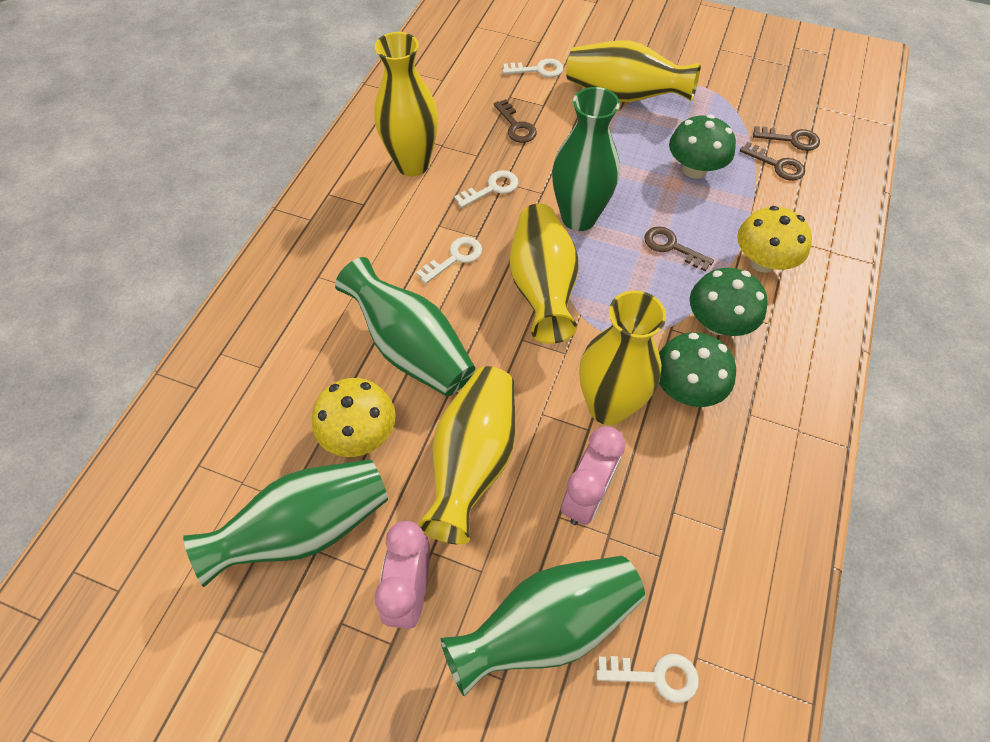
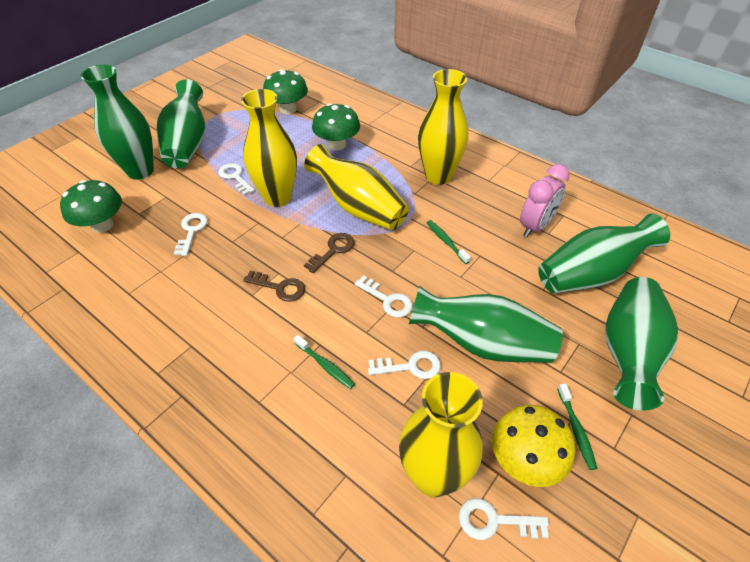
brown key: [494,99,537,143] [644,226,714,271] [740,142,805,181] [753,126,820,151] = 4 -> [243,270,305,302] [304,233,355,273] = 2
green toothbrush: none = 0 -> [294,335,355,389] [427,220,471,264] [557,383,598,470] = 3
green vase: [183,459,388,587] [335,257,475,396] [440,556,645,696] [552,87,620,231] = 4 -> [80,64,154,180] [156,79,205,168] [409,286,563,363] [538,213,670,294] [605,277,679,411] = 5
pink clock: [375,521,430,629] [561,426,625,525] = 2 -> [520,164,570,237] = 1
white key: [416,237,482,284] [454,170,518,208] [503,59,563,77] [596,654,699,703] = 4 -> [174,213,208,256] [218,163,255,195] [354,276,413,318] [368,350,441,379] [459,498,549,540] = 5
yellow mushroom: [312,378,396,457] [737,206,812,273] = 2 -> [492,405,575,487] = 1
yellow vase: [374,32,438,177] [418,366,515,545] [510,203,578,344] [566,40,701,102] [579,291,666,425] = 5 -> [241,89,297,207] [304,144,409,230] [399,372,483,497] [418,69,468,185] = 4

